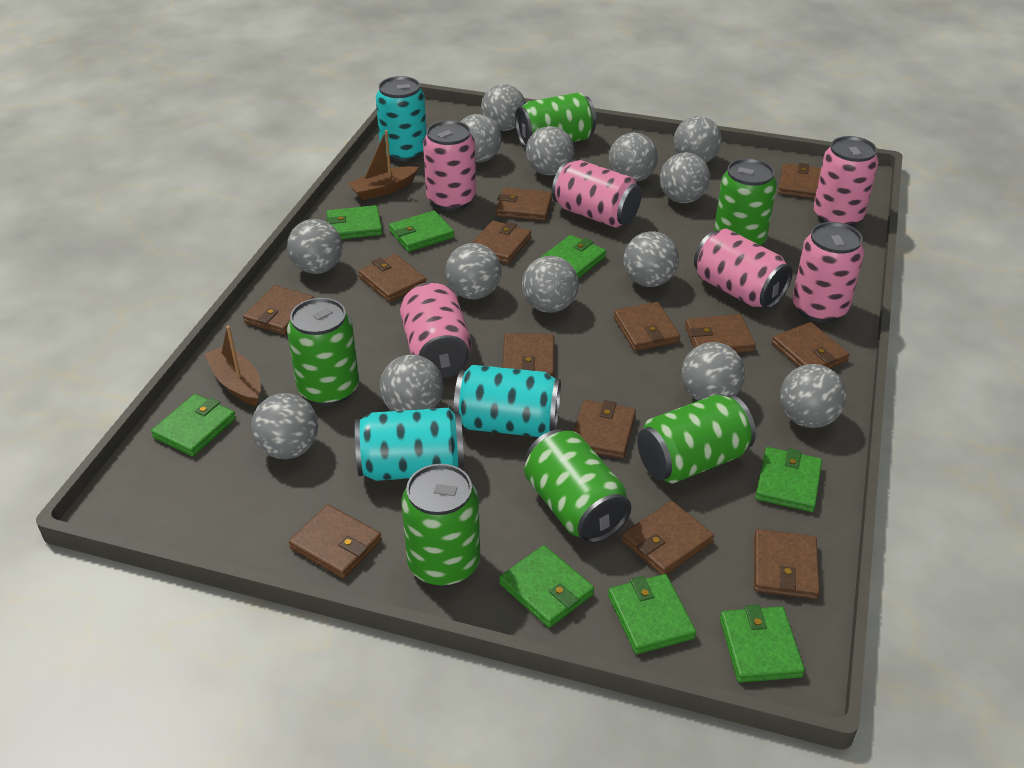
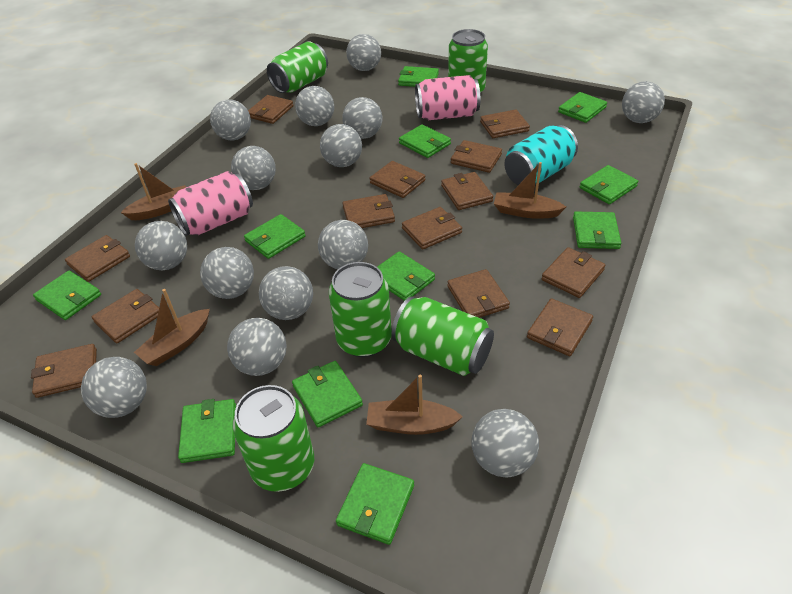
brown boat: [204,326,261,406] [348,130,419,200] = 2 -> [121,163,186,220] [134,289,210,366] [366,374,463,435] [494,162,566,219] = 4
green can: [287,298,359,406] [401,464,480,587] [515,92,596,147] [524,430,631,543] [637,395,756,484] [714,158,777,245] = 6 -> [233,385,314,492] [267,41,328,93] [329,262,392,357] [392,297,494,376] [448,29,488,94] = 5
green wallet: [151,394,236,457] [326,205,382,239] [389,210,454,252] [499,545,594,628] [540,235,606,279] [608,574,696,654] [720,604,805,683] [755,447,822,512] = 8 -> [33,270,101,320] [178,399,236,463] [244,214,306,259] [292,361,363,427] [336,463,414,545] [377,251,435,301] [398,66,439,87] [399,124,451,158] [558,92,607,123] [573,212,621,249] [579,165,638,204] = 11
pink can: [400,283,472,378] [423,120,476,211] [552,160,642,228] [694,229,793,309] [792,222,864,323] [813,136,879,226] = 6 -> [168,171,253,236] [415,75,480,120] = 2
turquoise can: [355,408,464,481] [376,76,427,162] [454,365,561,437] = 3 -> [504,125,578,185] = 1

